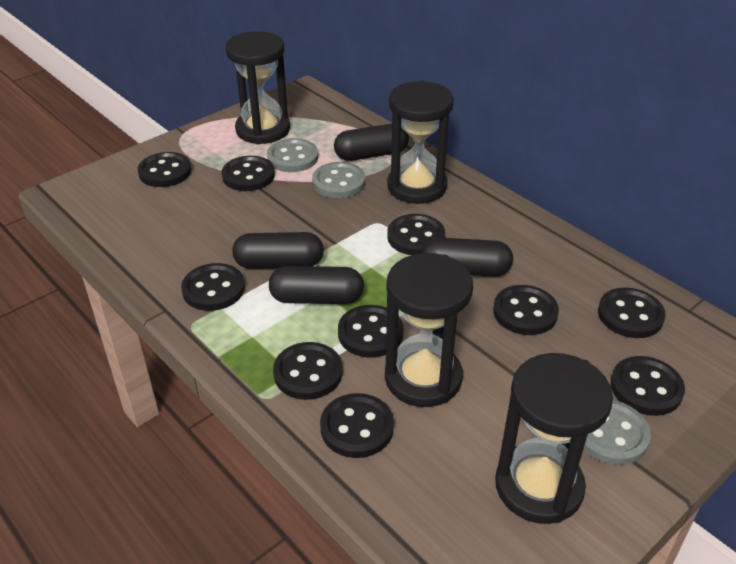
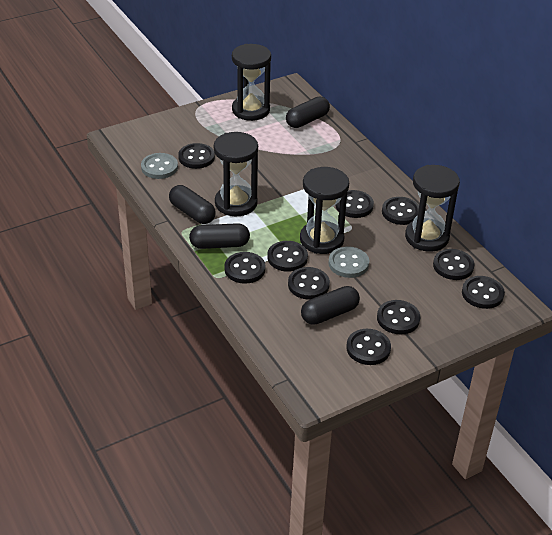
grey button: [267,138,318,172] [312,162,365,198] [583,400,651,465] = 3 -> [141,153,178,179] [328,246,369,278] = 2

